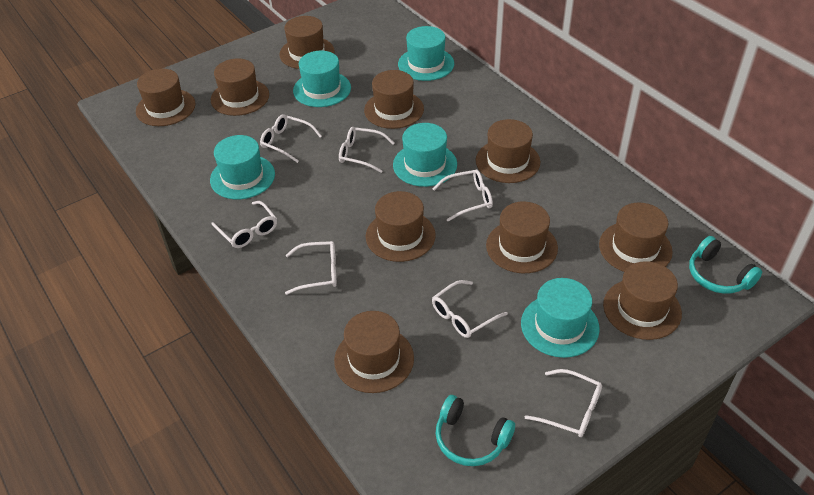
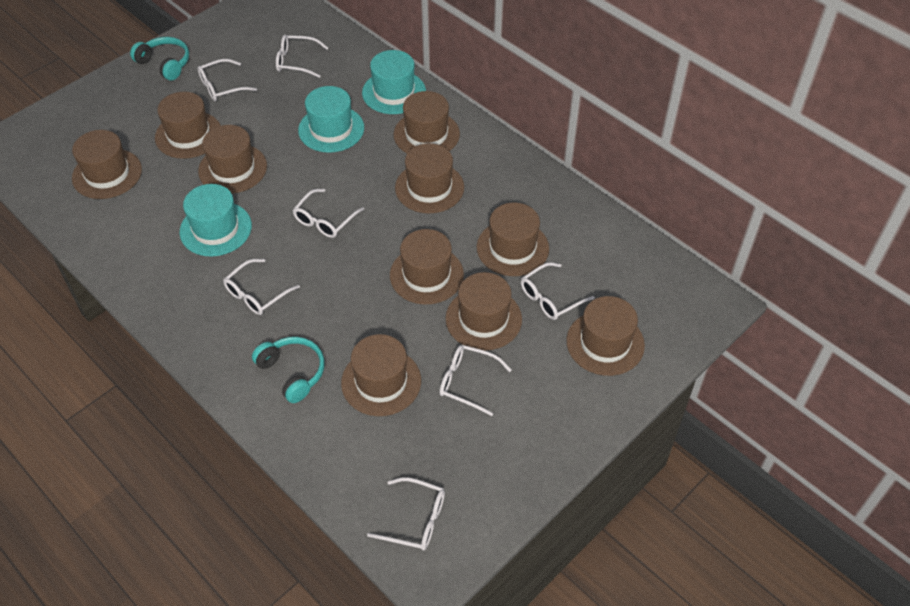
turquoise hat: [210,135,275,199] [293,51,351,107] [393,123,457,187] [398,26,454,81] [521,278,599,358] = 5 -> [179,184,252,256] [298,86,364,153] [362,50,426,114] = 3

